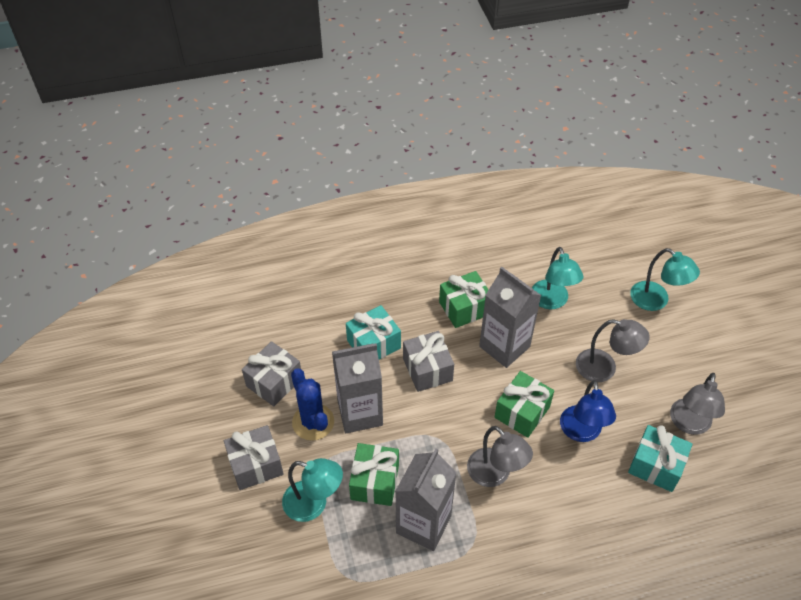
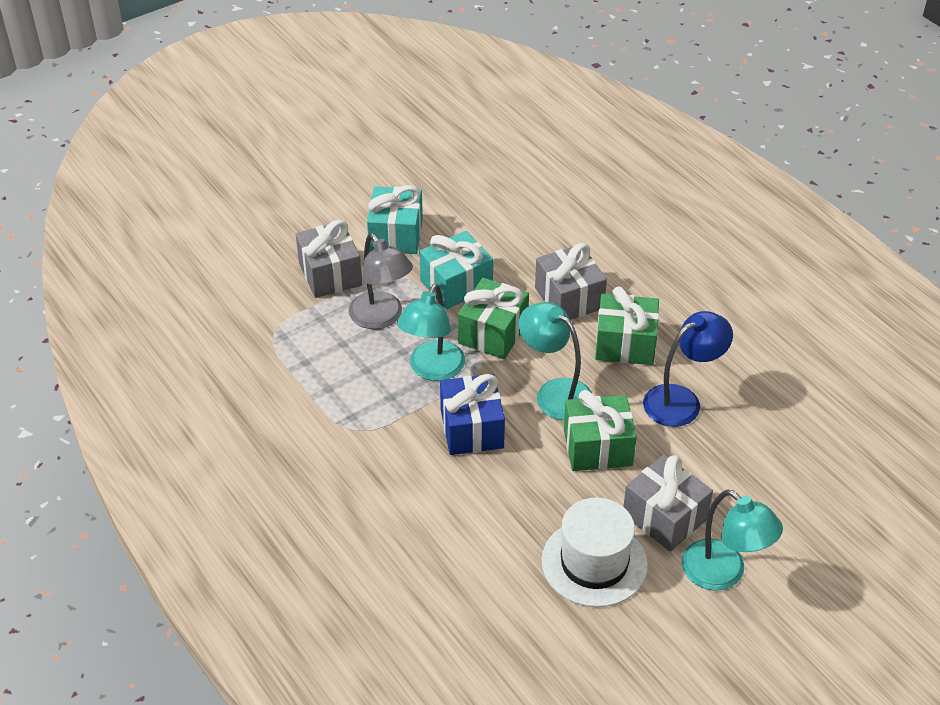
blue cactus: [291,368,334,441] = 1 -> none = 0
blue gift: none = 0 -> [440,374,505,455] = 1
grey carton: [332,343,383,433] [395,448,457,551] [479,267,542,368] = 3 -> none = 0
grey lamp: [467,426,533,487] [576,319,650,382] [670,373,725,435] = 3 -> [349,233,413,329] = 1
white hat: none = 0 -> [541,498,648,607] = 1

